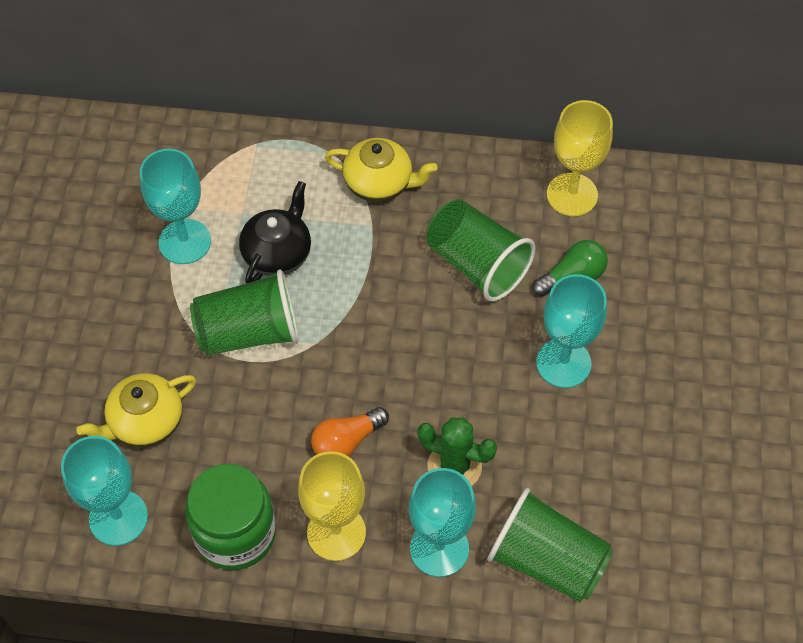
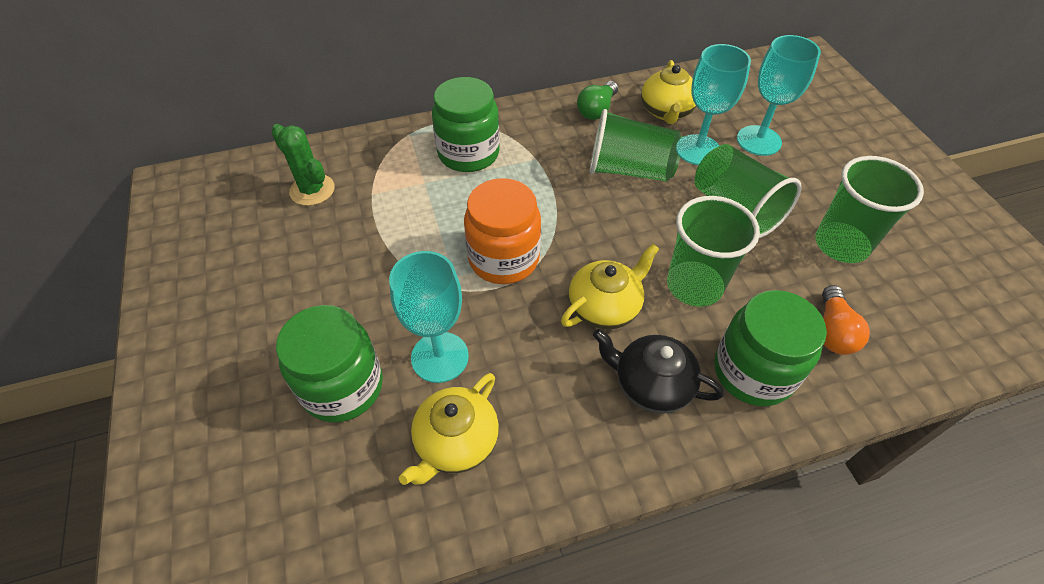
green cup: [190,269,299,355] [426,199,535,302] [487,488,613,602] = 3 -> [590,109,683,182] [667,196,760,307] [695,144,802,238] [815,156,924,263] = 4
green jar: [185,464,276,570] = 1 -> [276,305,383,422] [432,77,500,172] [714,290,827,406] = 3
orange jar: none = 0 -> [464,178,541,284] = 1
turquoise goblet: [61,436,148,546] [140,149,211,264] [409,468,476,577] [536,274,607,388] = 4 -> [389,251,469,383] [681,44,751,165] [737,35,821,156] = 3
yellow goblet: [298,451,366,561] [547,100,613,216] = 2 -> none = 0
yellow teapot: [76,373,196,447] [325,138,438,202] = 2 -> [399,373,499,485] [561,244,659,329] [641,60,696,124] = 3

